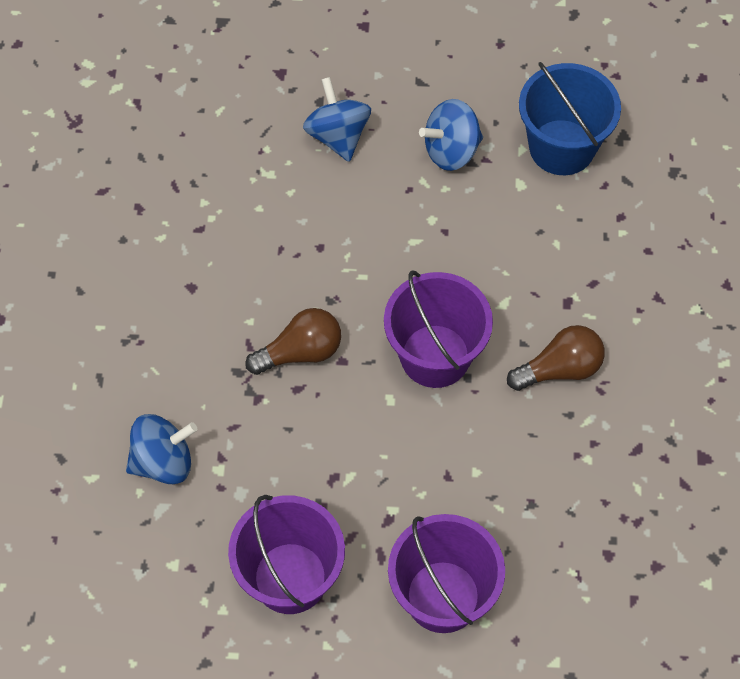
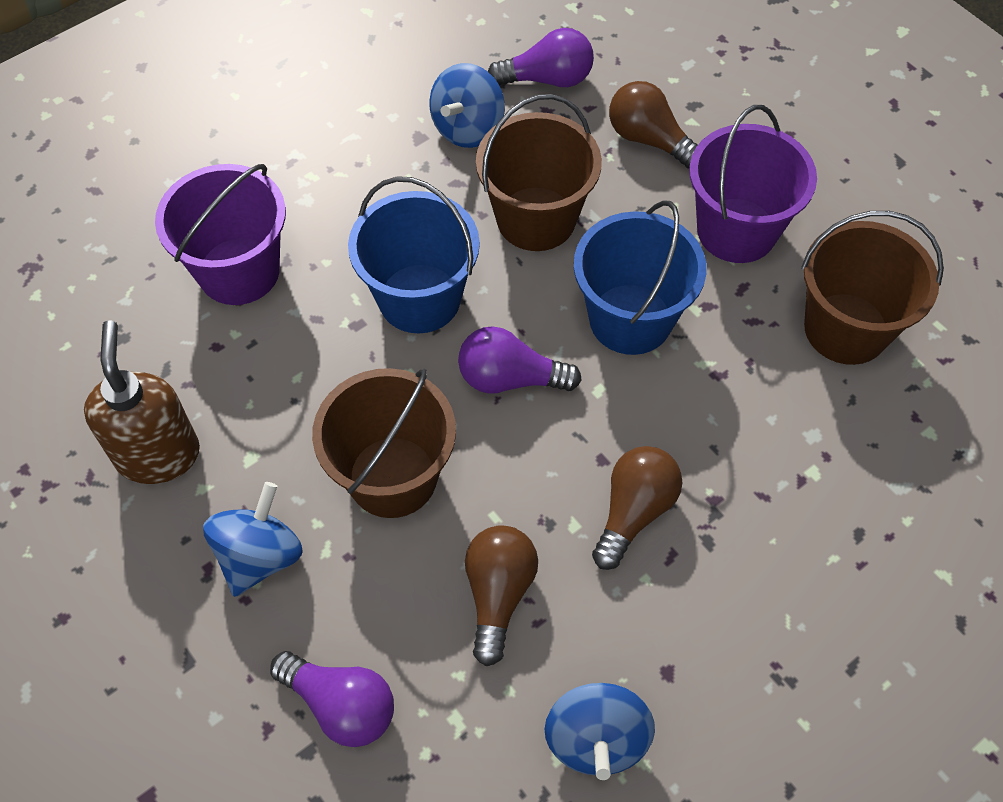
blue bucket: [519,62,621,175] = 1 -> [348,176,480,333] [574,200,707,355] = 2
brown bucket: none = 0 -> [312,368,456,518] [476,94,602,251] [801,211,944,365] = 3
brown light bulb: [245,308,341,375] [507,325,605,391] = 2 -> [465,525,538,666] [592,446,682,570] [609,81,698,169] = 3
brown soap dispenser: none = 0 -> [84,320,200,484] = 1
purple bucket: [228,495,345,614] [384,271,493,388] [388,514,505,633] = 3 -> [155,164,286,305] [689,105,817,263] = 2
purple light bulb: none = 0 -> [270,651,394,747] [458,326,582,393] [488,28,594,87] = 3

